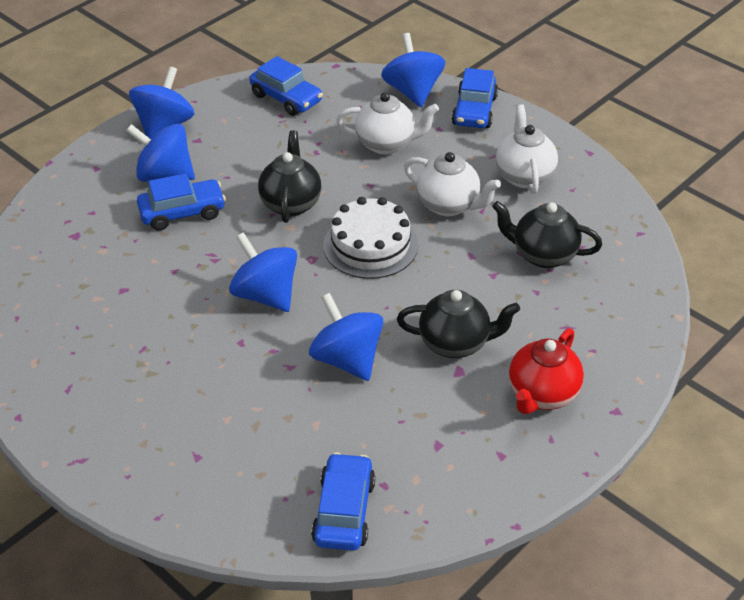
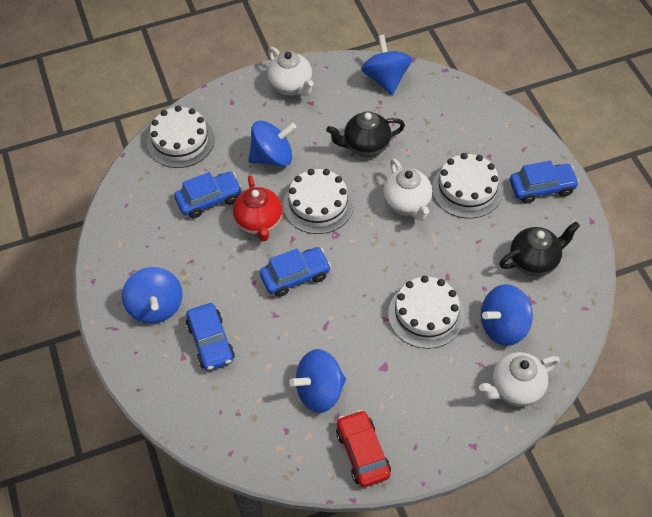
black teapot: [258,130,321,223] [397,290,520,358] [492,201,602,268] = 3 -> [326,111,405,157] [499,222,580,276] = 2
red car: none = 0 -> [336,410,391,487] = 1
white cake: [323,197,418,279] = 1 -> [147,106,215,168] [283,169,354,234] [388,276,465,349] [432,153,503,218] = 4

